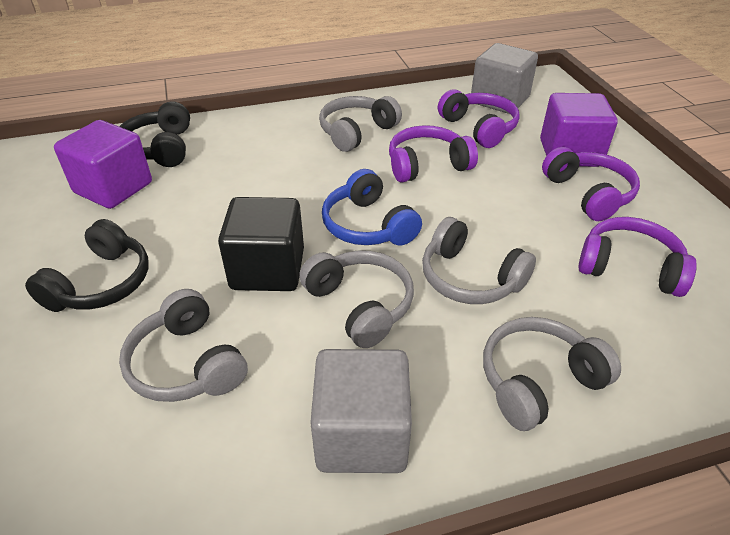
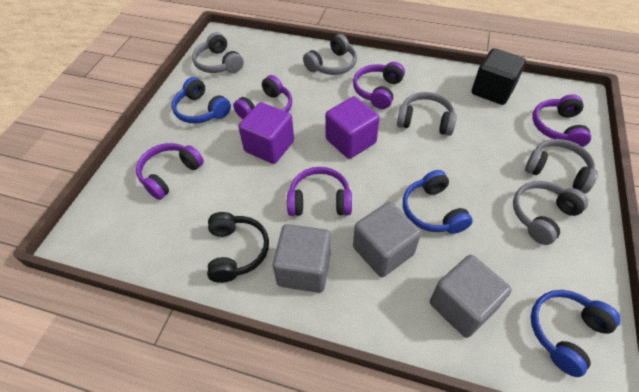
black headphones: [25,219,149,312] [119,101,190,167] = 2 -> [207,212,269,283] = 1
blue headphones: [322,169,422,246] = 1 -> [172,77,231,124] [403,170,473,234] [531,290,621,377] = 3
grey cube: [310,349,412,473] [471,43,538,114] = 2 -> [273,224,331,293] [353,202,421,277] [430,255,512,338] = 3
purple headphones: [389,125,478,183] [438,89,520,148] [542,147,640,221] [578,217,697,297] = 4 -> [136,143,204,200] [233,75,292,119] [287,167,352,216] [353,62,405,109] [532,94,591,147] = 5

